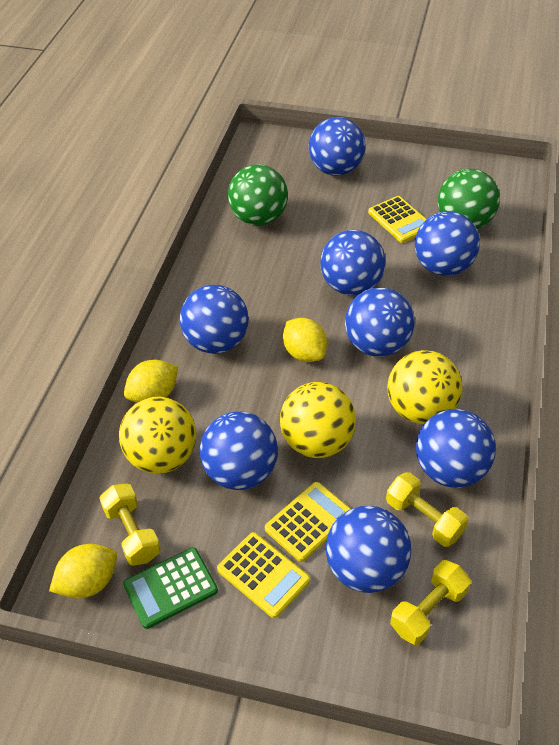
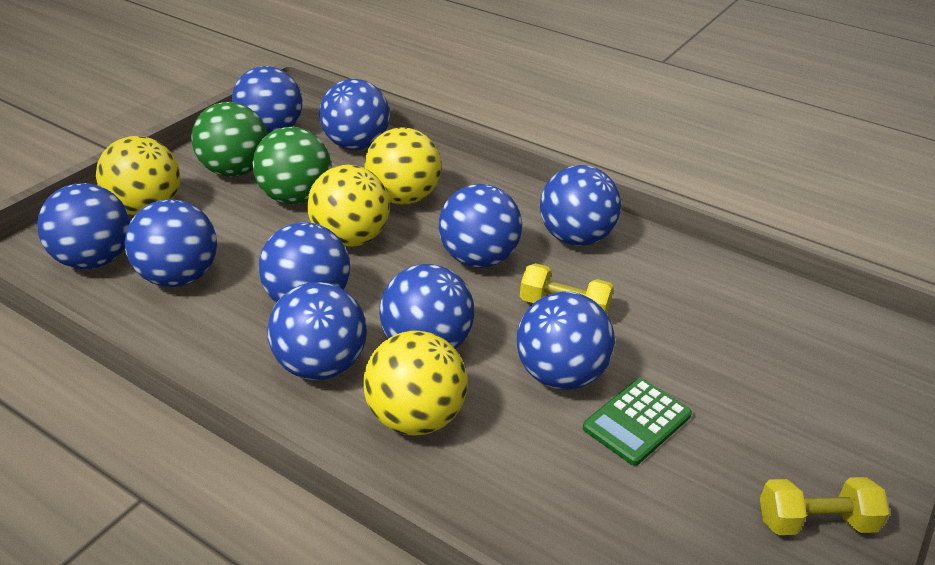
blue ball: [180,285,249,354] [200,412,278,490] [309,117,366,176] [320,230,386,295] [325,506,411,593] [345,287,415,357] [415,211,480,276] [416,409,496,488] = 8 -> [37,183,130,269] [125,199,217,287] [232,66,302,134] [259,222,350,303] [267,282,367,380] [319,79,390,150] [379,264,474,349] [439,184,522,268] [517,292,615,390] [540,165,621,246] = 10
yellow ball: [119,397,197,474] [280,382,356,458] [387,350,463,424] = 3 -> [96,136,180,215] [307,165,390,247] [363,331,467,436] [364,127,441,205] = 4
yellow calculator: [217,532,310,618] [265,482,351,562] [368,196,426,243] = 3 -> none = 0
yellow dumbbell: [99,484,161,566] [386,472,469,547] [390,560,471,645] = 3 -> [520,263,614,314] [760,477,889,535] = 2
yellow lemon: [49,544,117,598] [124,360,178,403] [283,318,327,362] = 3 -> none = 0

